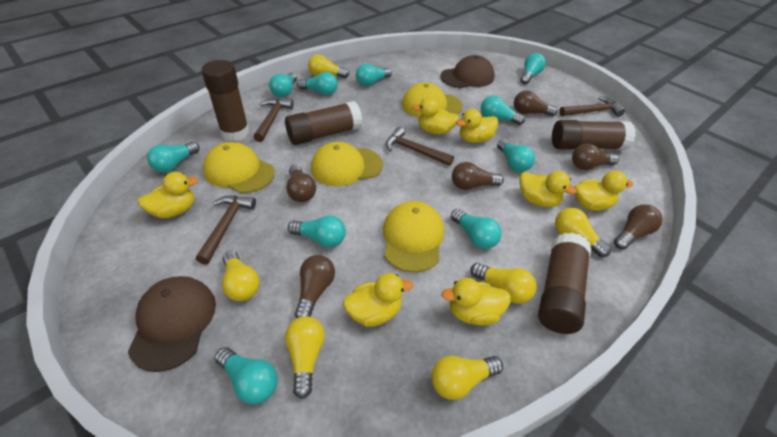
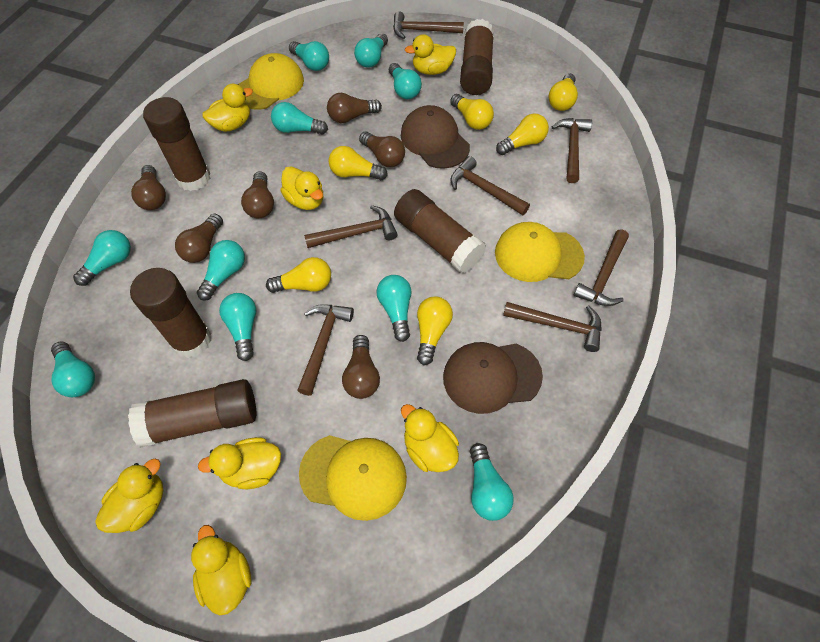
brown glue stick: [202,60,249,141] [285,101,362,145] [538,233,591,334] [552,120,636,150] = 4 -> [128,379,256,448] [130,268,211,358] [143,97,211,191] [394,189,486,273] [460,19,494,95] = 5
brown hammer: [196,195,256,265] [254,98,294,142] [385,127,454,166] [559,96,625,117] = 4 -> [297,304,354,396] [304,205,398,248] [393,11,464,39] [450,156,530,215] [503,302,602,352] [552,118,592,183] [573,230,629,306] = 7
yellow cap: [203,142,274,193] [311,142,383,186] [383,201,444,272] [402,82,463,117] = 4 -> [238,53,304,110] [299,435,407,521] [495,222,585,282] = 3

